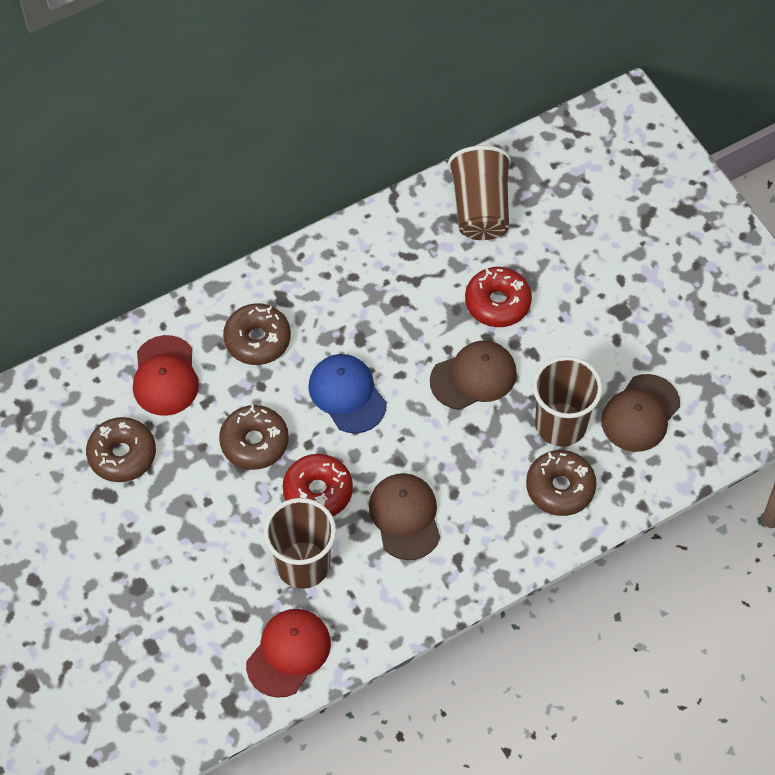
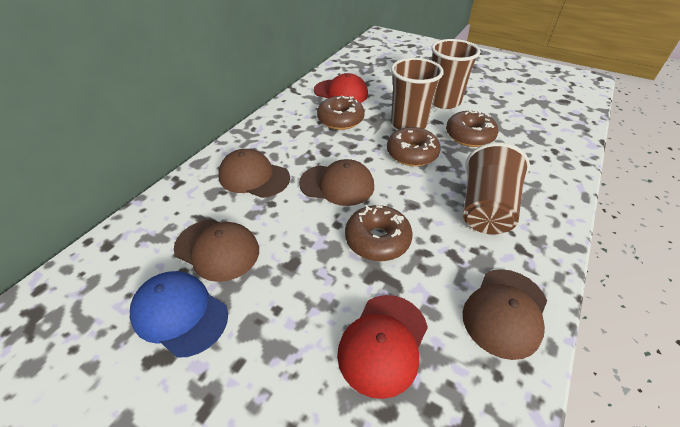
brown cap: [369,473,440,560] [430,341,517,410] [601,374,680,452] = 3 -> [174,220,259,282] [218,149,290,198] [299,159,374,206] [463,269,547,360] = 4
red donut: [283,454,353,516] [465,267,532,327] = 2 -> none = 0

